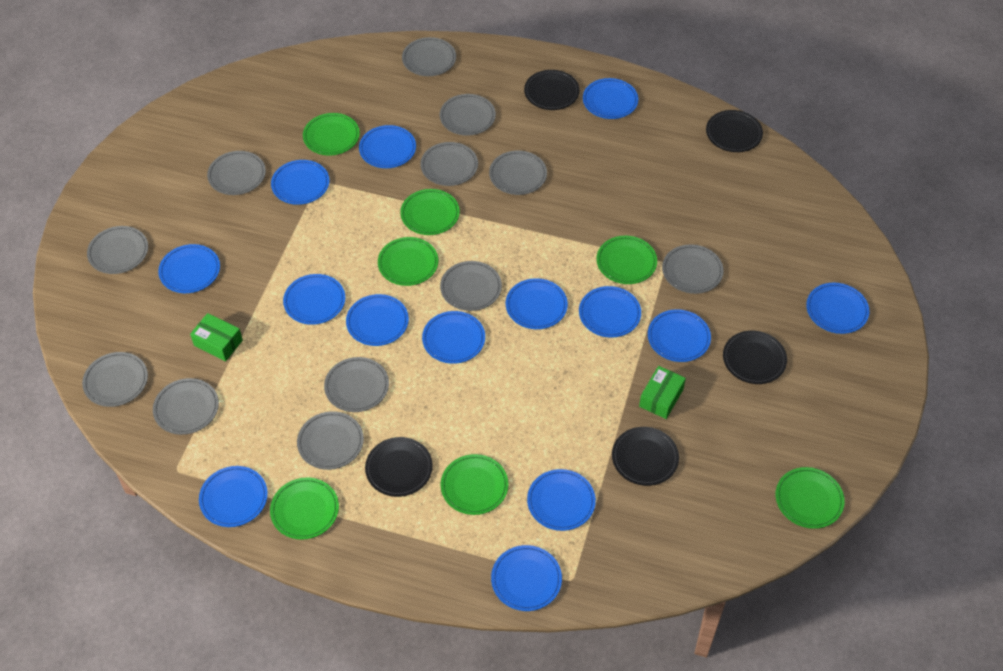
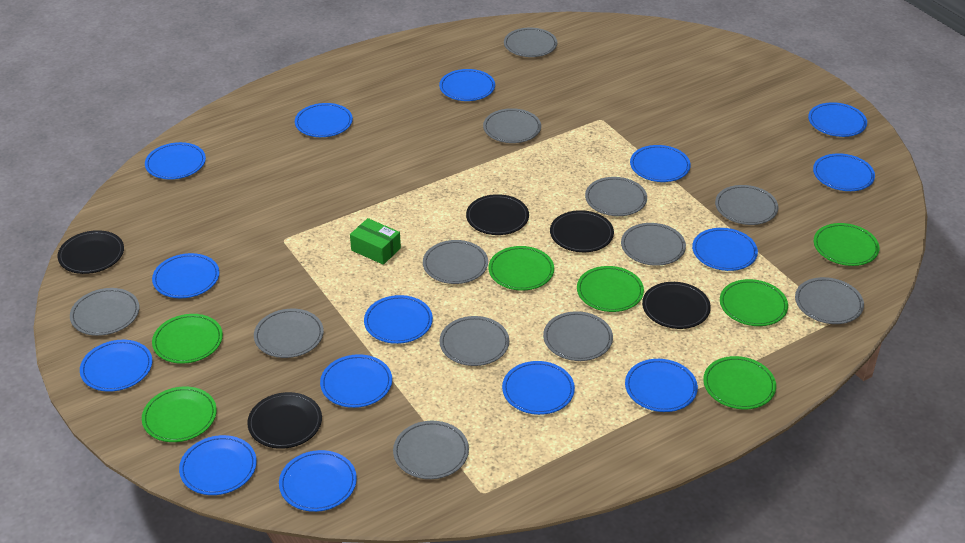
blue plate: [158,244,220,293] [199,466,268,527] [271,160,330,205] [283,274,345,325] [346,294,409,346] [359,125,416,168] [422,311,485,364] [491,545,562,611] [506,278,568,329] [527,469,596,531] [579,286,641,338] [583,78,638,119] [648,309,711,362] [806,283,870,334] = 14 -> [80,340,152,392] [145,142,206,180] [152,253,219,298] [179,435,257,495] [279,450,357,512] [295,103,353,137] [320,354,392,408] [364,295,433,344] [439,69,495,101] [502,361,575,415] [625,359,698,412] [630,145,691,182] [692,228,758,271] [808,102,867,137] [813,153,875,191] = 15
green box: [190,313,243,361] [639,366,686,419] = 2 -> [350,218,401,265] = 1

